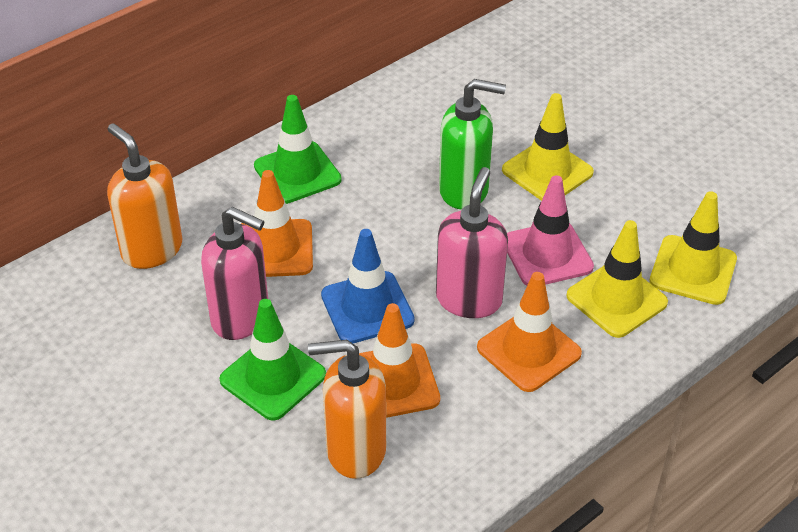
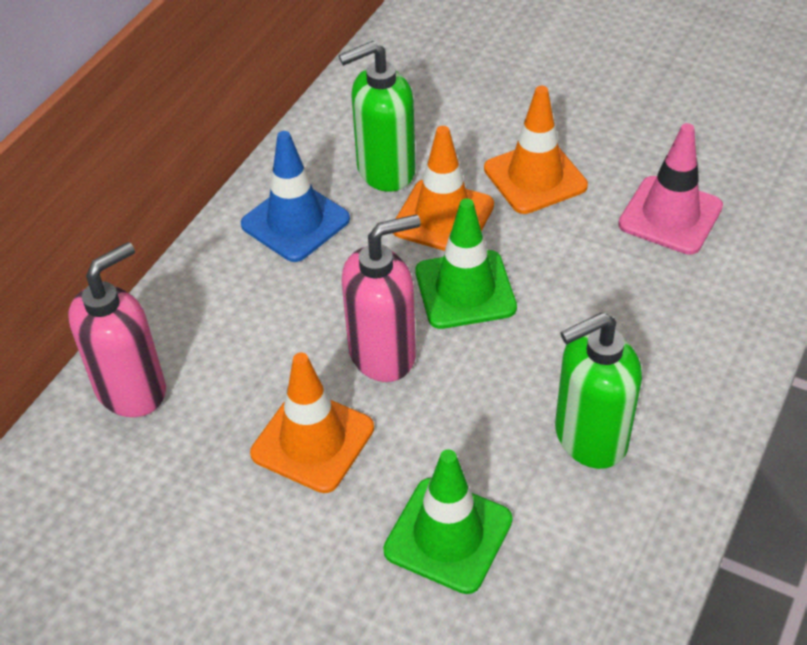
green soap dispenser: [439,79,506,210] = 1 -> [339,41,416,192] [555,312,642,469] = 2
orange soap dispenser: [107,123,182,269] [308,340,386,479] = 2 -> none = 0
yellow traffic cone: [502,93,594,201] [566,220,668,338] [649,191,737,305] = 3 -> none = 0

